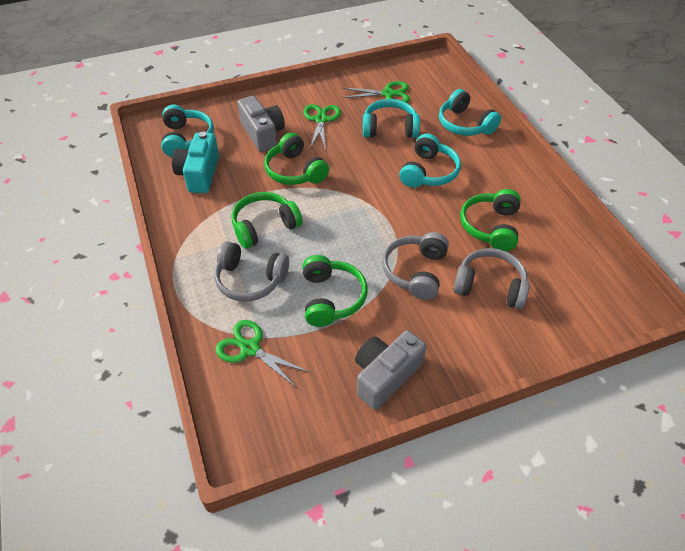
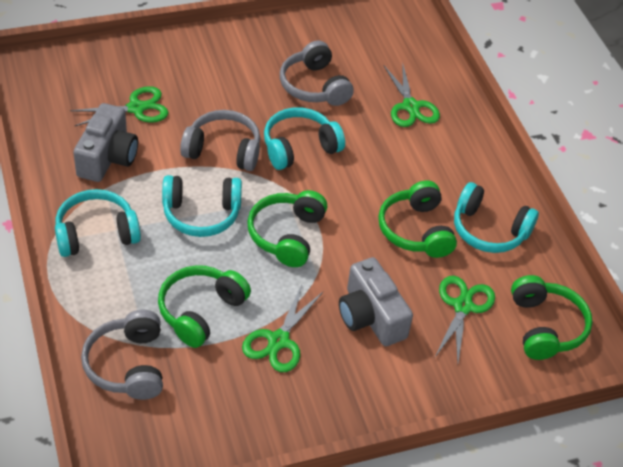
green scissors: [215,320,309,388] [303,104,341,150] [342,81,410,103] = 3 -> [70,86,169,126] [242,285,323,372] [384,62,440,127] [435,276,495,362] = 4
turquoise camera: [172,132,219,193] = 1 -> none = 0

